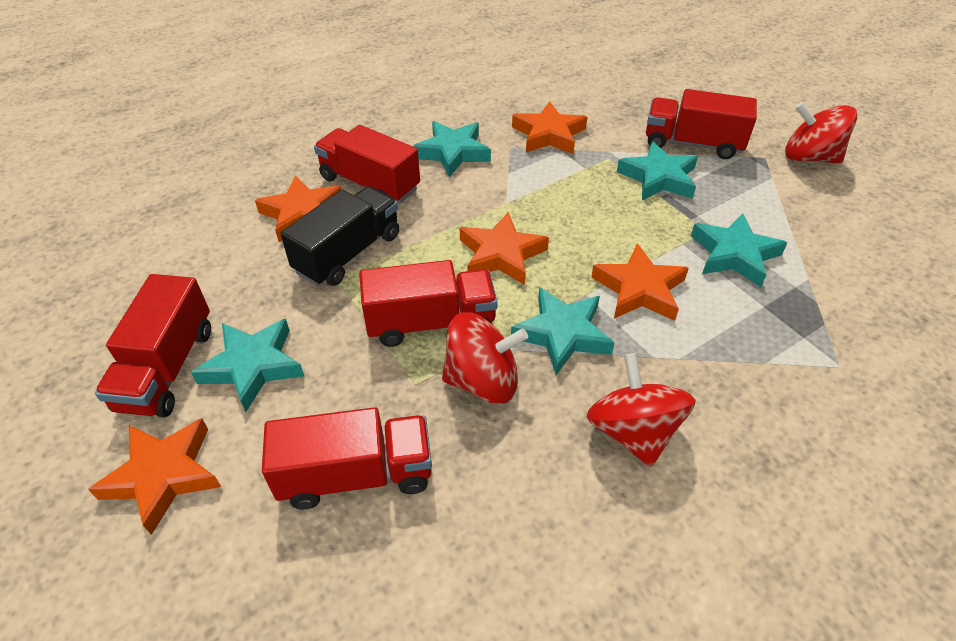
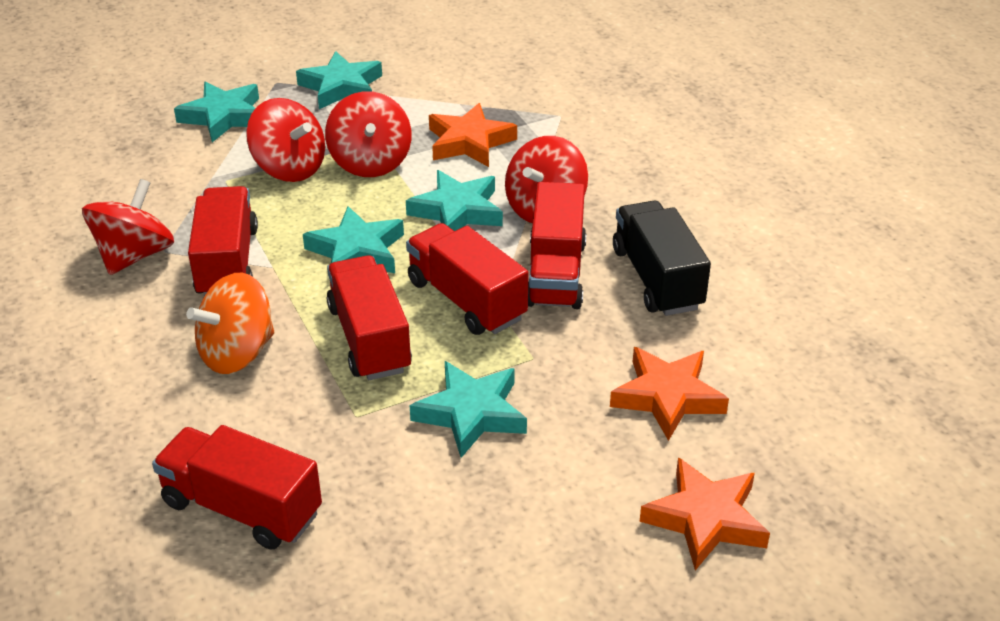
orange spinning top: none = 0 -> [186,273,274,374] = 1
orange star: [88,418,221,535] [255,175,341,242] [460,212,549,285] [512,101,587,154] [591,243,689,321] = 5 -> [429,103,517,167] [610,347,729,441] [639,458,770,570] = 3
red spinning top: [442,312,528,404] [587,353,696,467] [785,102,857,164] = 3 -> [82,179,174,275] [246,98,325,182] [325,91,412,177] [505,136,588,223] = 4

